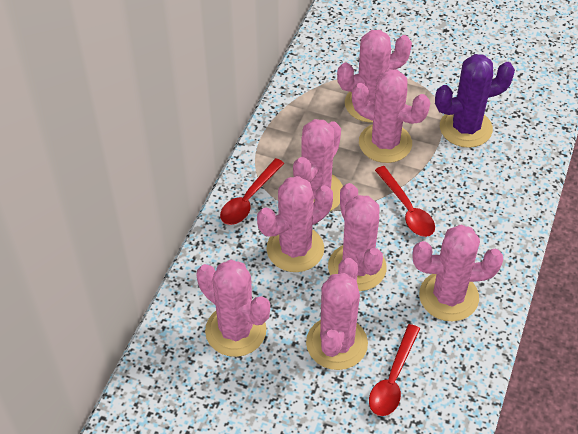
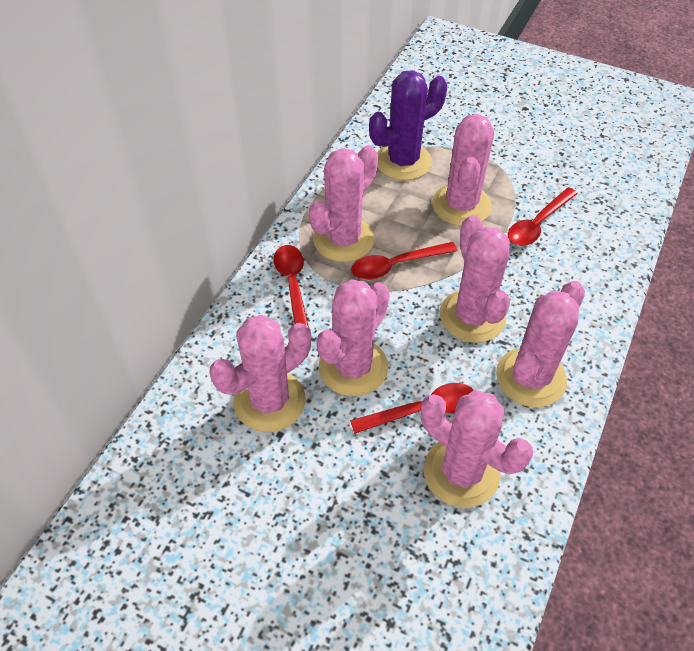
pink cactus: [196,260,270,357] [257,176,333,272] [293,119,343,211] [306,258,368,370] [328,183,387,291] [337,30,412,122] [352,69,430,163] [413,225,503,322] = 8 -> [209,315,311,432] [309,145,378,262] [317,279,390,396] [421,390,533,508] [432,114,494,226] [440,215,510,343] [496,281,585,407] = 7
red spoon: [220,158,284,225] [369,324,420,416] [375,166,435,237] = 3 -> [273,245,309,328] [350,383,474,434] [351,242,457,280] [508,187,578,246] = 4

